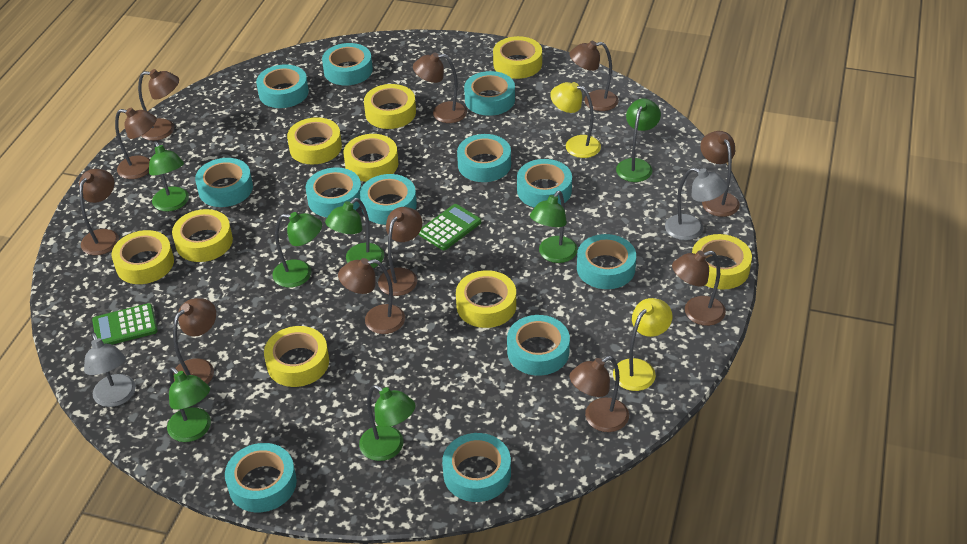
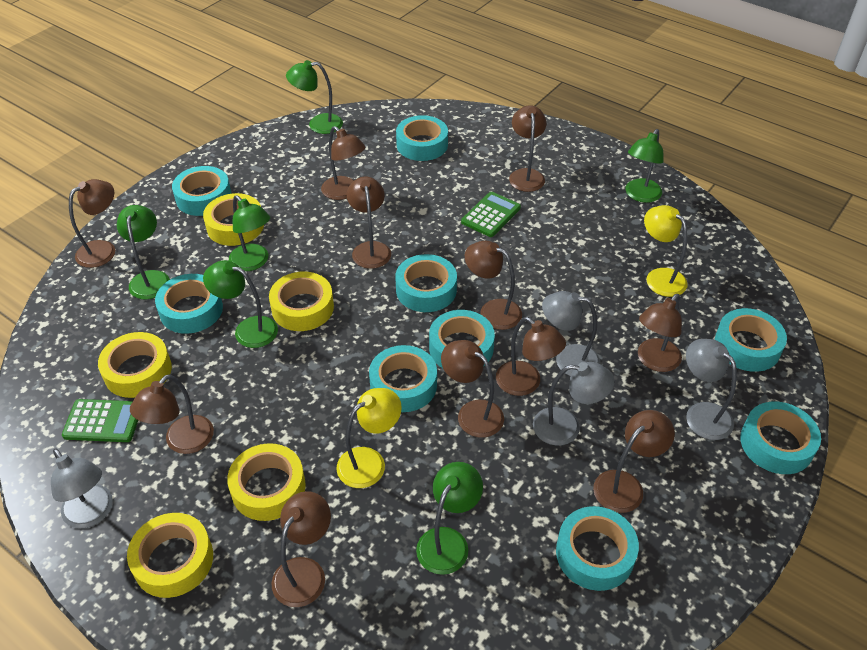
green lamp: [149,141,189,212] [167,367,211,442] [272,212,322,288] [325,198,384,268] [359,385,415,461] [530,191,578,263] [616,98,661,182] = 7 -> [117,205,170,299] [203,260,278,348] [229,195,270,271] [286,60,343,134] [416,462,483,575] [626,129,664,203] = 6
grey lamp: [84,333,136,407] [665,168,728,240] = 2 -> [51,448,113,528] [533,362,615,446] [542,291,600,376] [686,339,737,440] = 4
turquoise tape: [195,158,253,207] [225,443,297,512] [256,64,309,108] [306,167,361,217] [322,43,373,85] [360,174,417,225] [442,433,511,502] [457,134,511,182] [464,71,515,116] [507,315,570,376] [517,159,572,208] [577,234,636,289] = 12 -> [155,274,223,334] [172,166,231,216] [369,345,437,412] [395,254,457,312] [396,115,448,161] [429,310,495,368] [556,506,639,591] [714,308,787,372] [740,402,821,474] = 9
yellow tape: [111,230,174,284] [172,209,233,262] [264,326,329,387] [287,117,342,165] [344,134,398,182] [364,84,416,129] [456,270,516,328] [493,36,542,79] [692,234,752,289] = 9 -> [98,332,172,398] [127,513,213,598] [203,193,264,246] [227,443,306,521] [269,272,334,331] = 5

